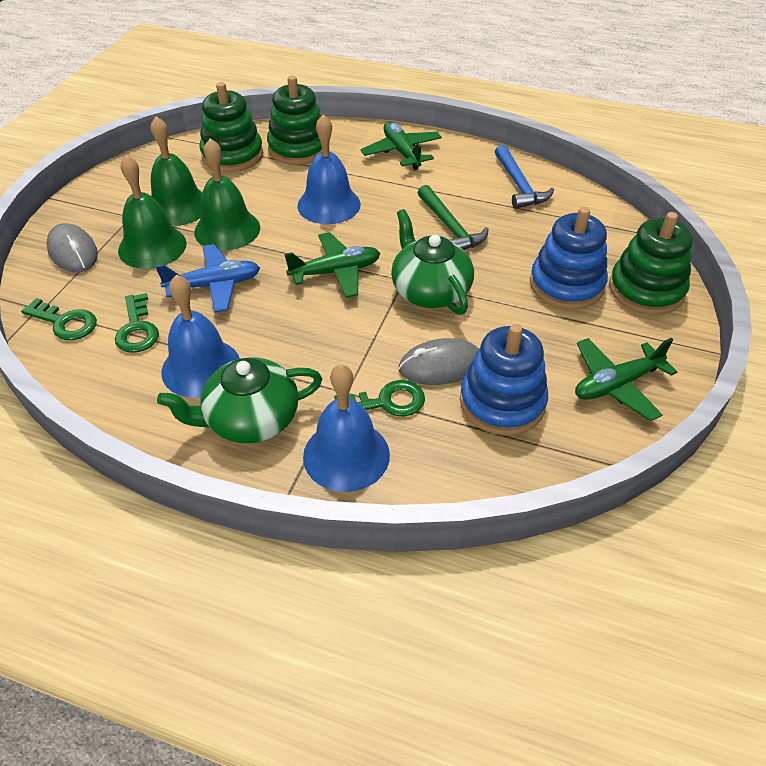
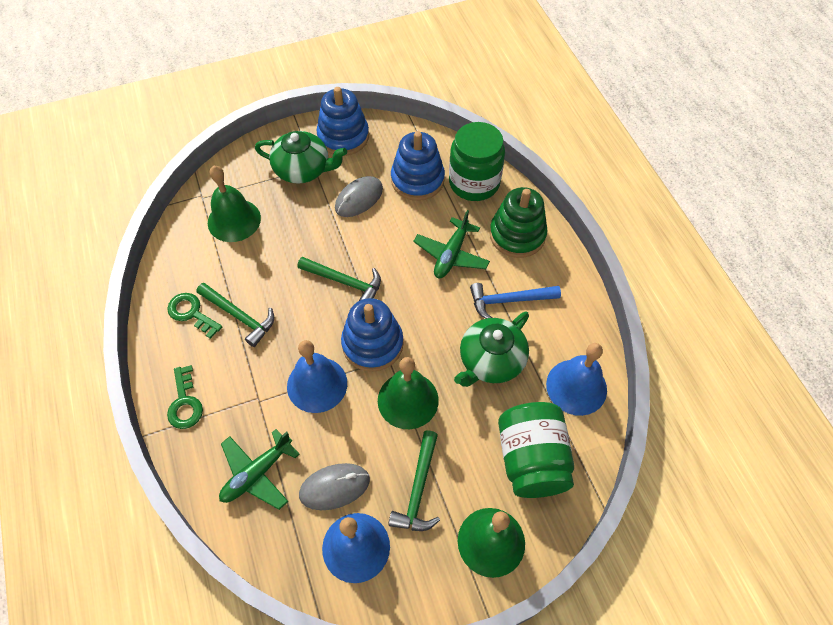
blue plane: [155,244,260,313] = 1 -> none = 0
blue stacking toy: [460,324,548,436] [530,207,608,309] = 2 -> [316,87,369,156] [341,298,404,372] [391,131,445,201] = 3
green hammer: [418,185,489,250] = 1 -> [197,283,274,347] [297,257,381,301] [388,430,440,531] = 3
green jar: none = 0 -> [449,122,505,201] [498,402,574,498] = 2
green key: [21,298,97,340] [115,293,159,353] [334,380,425,417] = 3 -> [167,293,222,339] [167,365,203,429] = 2
green plane: [284,232,380,298] [360,121,442,170] [575,338,677,421] = 3 -> [219,429,300,510] [413,210,490,278] = 2
green stacking toy: [199,82,263,172] [267,76,322,165] [609,212,693,315] = 3 -> [490,187,547,258] = 1

